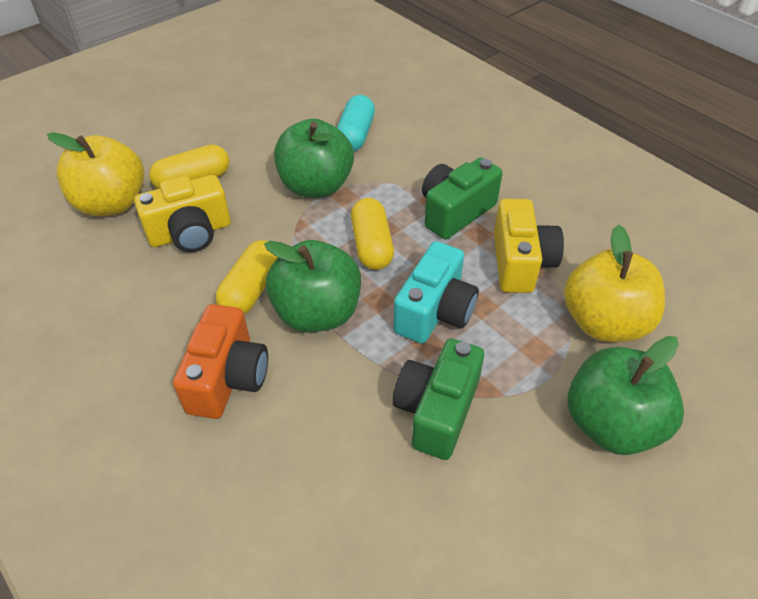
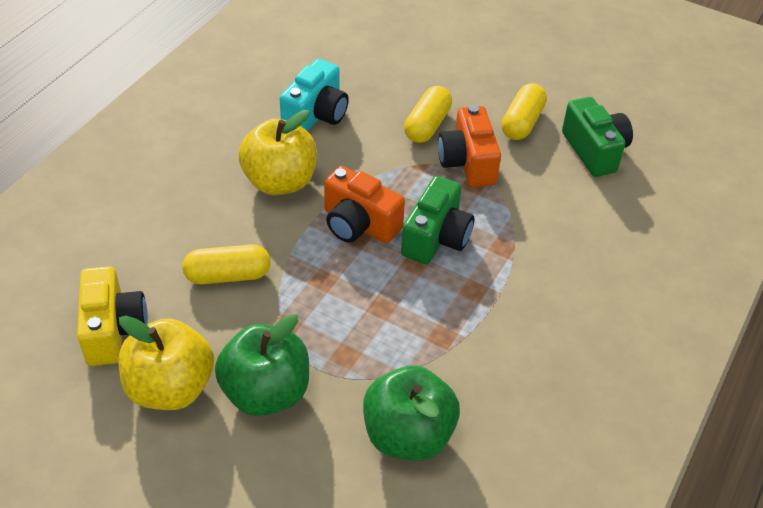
green apple: [264,240,361,333] [274,119,354,198] [567,336,684,455] = 3 -> [215,314,309,416] [363,365,460,461] = 2
orange camera: [173,304,268,419] = 1 -> [324,166,405,243] [438,105,501,187] = 2
turquoise capsule: [337,95,375,151] = 1 -> none = 0
yellow camera: [134,175,231,252] [494,199,564,293] = 2 -> [77,266,148,366] = 1

